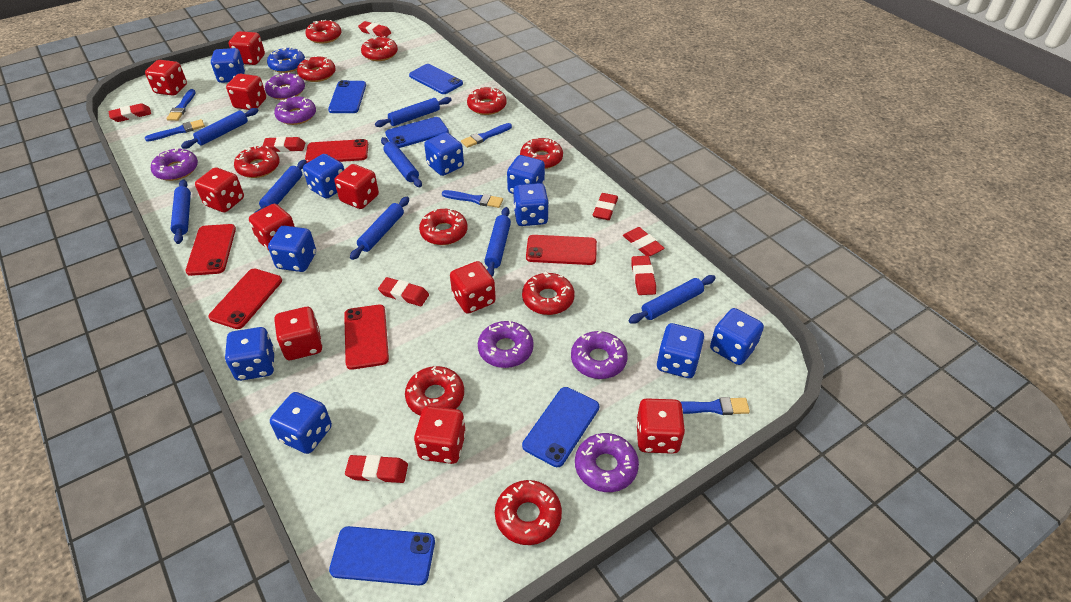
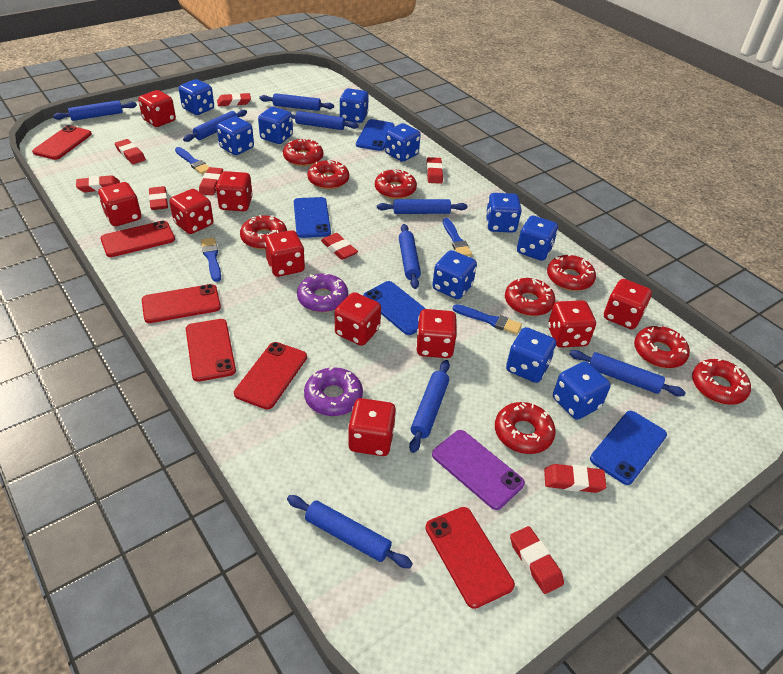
blue brush: [145,119,205,141] [166,89,196,121] [442,190,503,208] [461,123,512,148] [681,397,750,415] = 5 -> [175,147,209,174] [201,238,221,282] [443,218,472,256] [453,304,522,334] = 4
blue donut: [267,47,305,73] = 1 -> none = 0
blue phone: [328,80,366,113] [329,526,435,586] [385,117,449,148] [409,64,463,94] [522,387,599,467] = 5 -> [294,197,331,238] [356,119,395,151] [363,281,426,335] [590,411,667,485] = 4
blue rolling pin: [171,179,191,244] [181,108,259,149] [255,160,307,213] [350,197,409,260] [375,97,451,127] [381,137,422,187] [484,207,511,277] [629,275,715,324] = 8 -> [53,100,137,121] [183,110,247,142] [259,93,334,111] [287,495,413,568] [292,111,359,130] [377,199,467,214] [399,224,421,289] [409,360,450,453] [570,350,686,397] = 9
purple donut: [151,148,198,181] [265,72,305,100] [274,96,316,125] [478,321,534,368] [571,331,628,379] [575,433,639,492] = 6 -> [297,273,348,312] [304,367,363,416] = 2
purple phone: none = 0 -> [432,430,525,510] = 1
red donut: [234,146,280,178] [297,56,336,82] [305,20,341,44] [361,36,398,61] [405,366,464,416] [419,209,468,245] [467,87,507,115] [495,480,562,545] [520,138,563,169] [522,271,575,315] = 10 -> [240,215,287,249] [283,138,323,166] [307,159,349,189] [375,169,417,199] [495,402,556,454] [505,278,555,316] [547,254,596,291] [634,325,690,368] [692,358,751,405] = 9
red eraser: [108,103,151,122] [263,136,305,152] [345,455,408,483] [358,21,391,37] [378,277,429,306] [593,193,618,220] [623,227,665,257] [631,256,656,295] = 8 -> [76,175,120,192] [115,139,146,164] [149,186,168,210] [199,167,223,196] [217,93,251,106] [321,233,358,260] [427,157,443,184] [510,526,564,594] [544,464,607,493] = 9
red phone: [185,224,236,276] [208,269,282,329] [305,139,368,163] [344,305,389,370] [526,235,597,265] = 5 -> [32,125,92,160] [100,221,175,257] [142,284,221,323] [186,319,236,382] [234,342,307,409] [425,507,515,609] = 6

